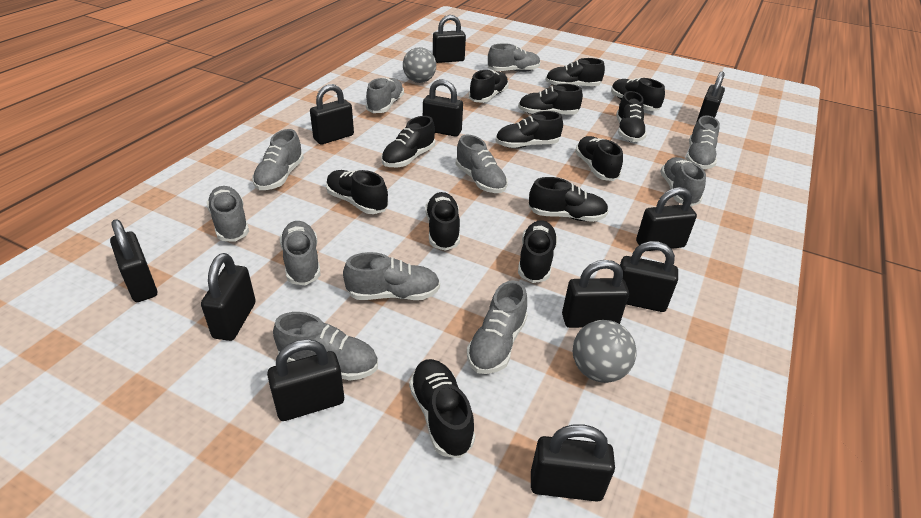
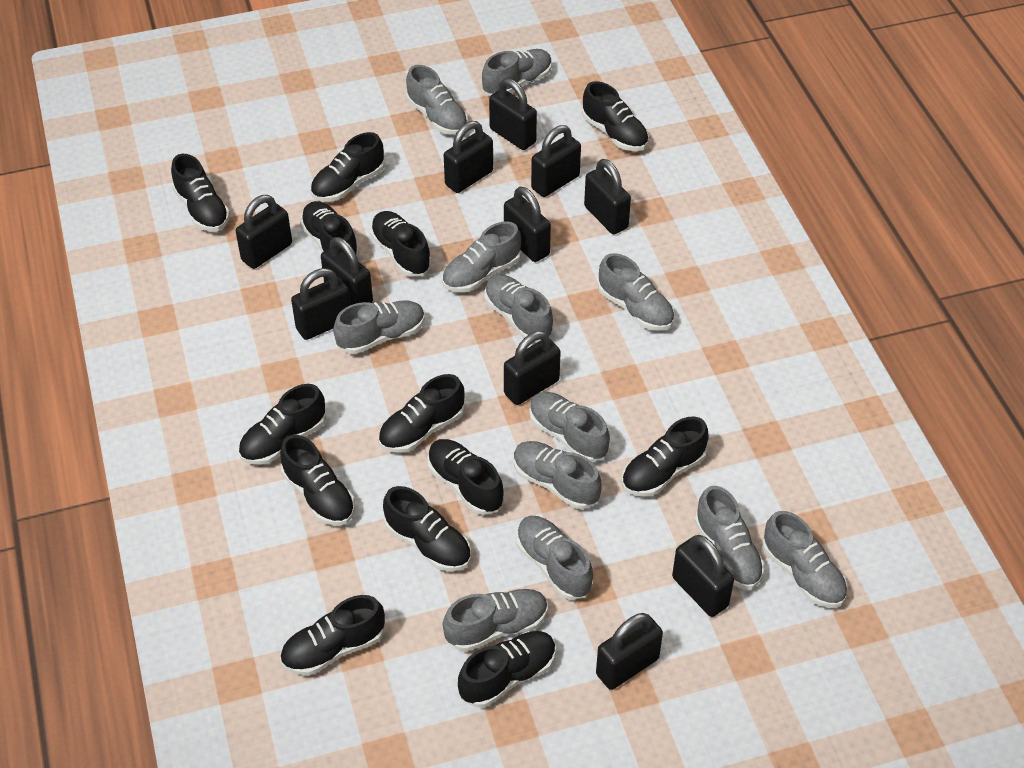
grey ball: [403,47,436,83] [572,320,636,383] = 2 -> none = 0
grey shoe: [207,186,249,242] [252,129,304,190] [273,312,378,381] [280,221,321,285] [343,252,440,300] [366,77,404,113] [456,135,508,193] [467,280,528,374] [488,43,540,72] [660,157,706,206] [686,116,720,169] = 11 -> [333,300,425,354] [406,65,468,135] [442,221,521,292] [443,589,548,652] [482,49,552,96] [485,275,553,342] [514,441,602,509] [516,516,593,600] [529,392,610,462] [598,253,674,331] [695,486,765,589] [762,511,848,608] = 12

